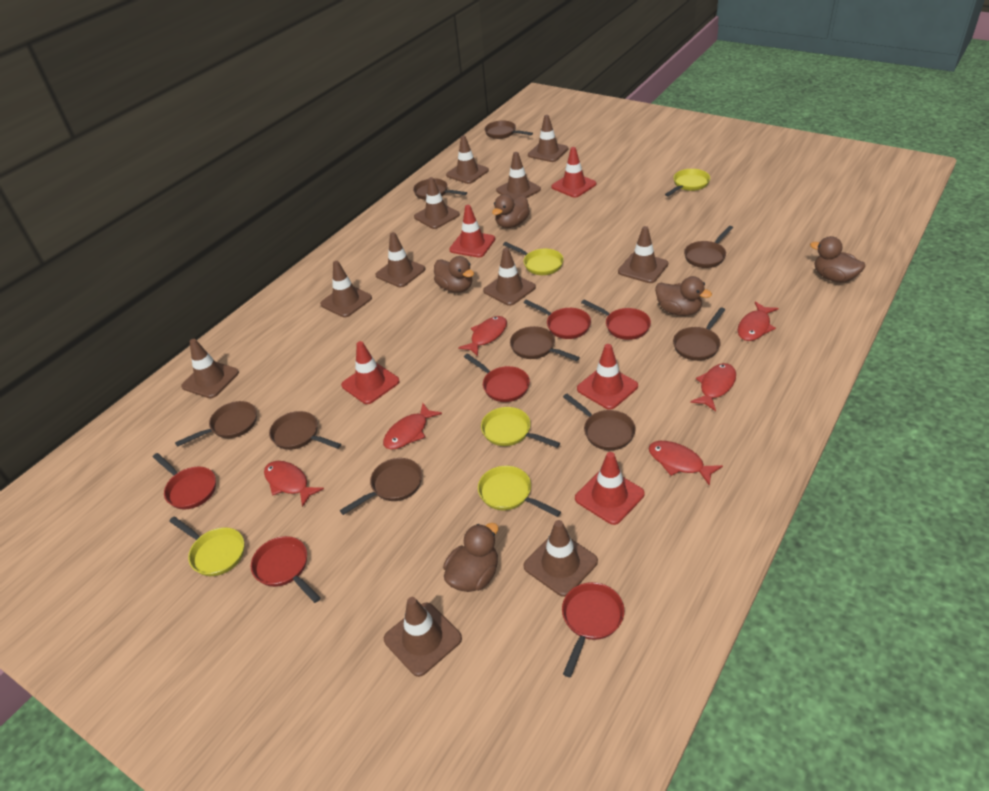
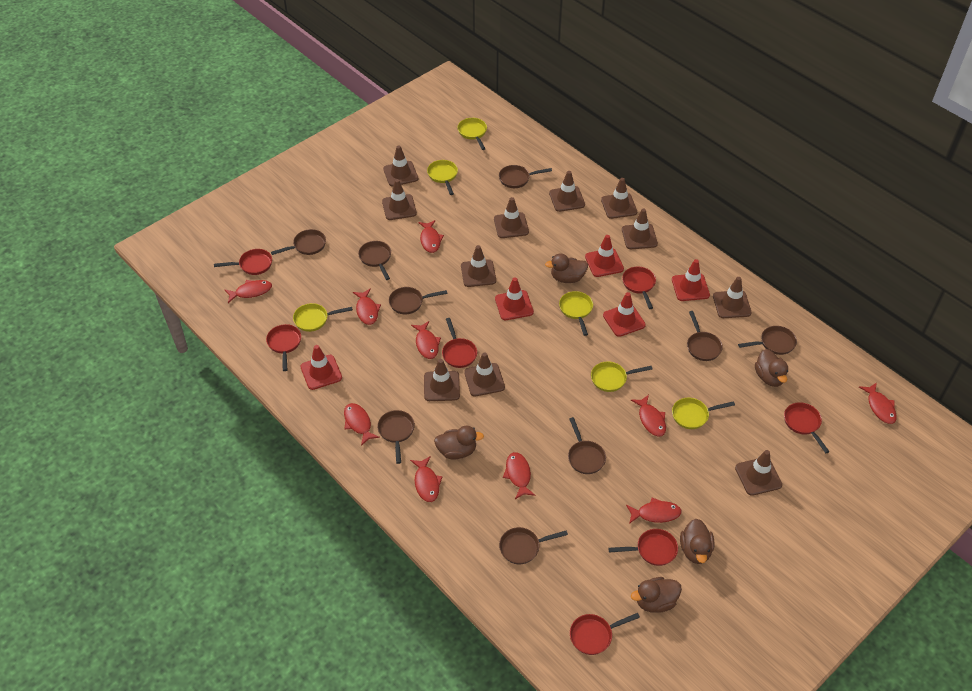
red fish: [264,461,324,507] [383,403,442,450] [458,316,507,356] [648,441,723,486] [690,363,736,411] [737,302,779,341] = 6 -> [225,280,272,303] [344,403,380,446] [353,289,381,325] [410,456,443,502] [411,321,441,359] [418,220,444,253] [503,452,536,499] [626,497,682,524] [631,395,666,436] [859,382,897,424] = 10
red pan: [153,453,216,509] [251,536,321,603] [464,353,530,402] [524,299,591,339] [562,582,624,677] [581,300,651,340] = 6 -> [214,249,272,275] [266,324,301,371] [442,318,477,368] [570,613,640,655] [608,529,678,566] [622,266,656,309] [784,402,830,453] = 7
yellow pan: [169,516,244,576] [478,466,561,517] [481,407,560,448] [503,242,564,275] [665,169,710,196] = 5 -> [293,303,353,332] [427,160,458,195] [458,118,487,150] [559,291,593,336] [591,361,652,392] [672,398,735,429] = 6

